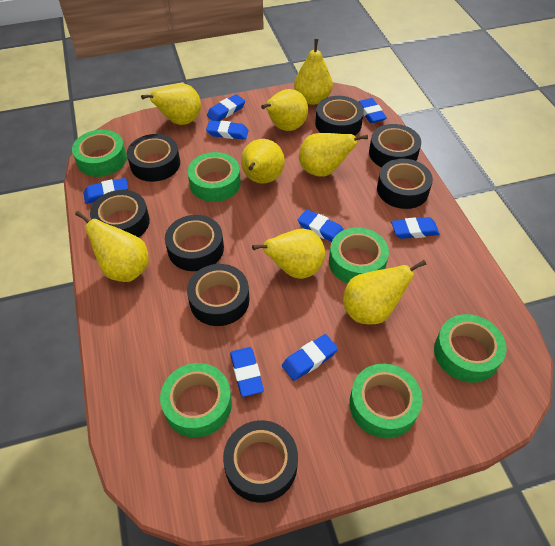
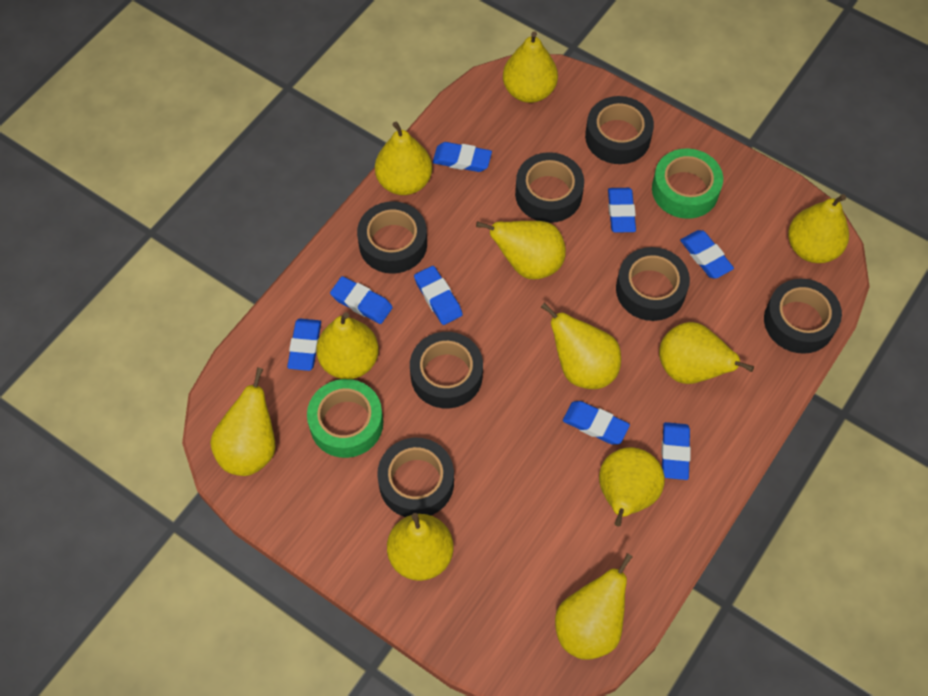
black tape: [90,190,150,237] [127,134,180,182] [165,215,224,271] [187,264,249,326] [223,420,298,503] [315,96,364,136] [369,124,421,167] [377,159,433,209] = 8 -> [357,201,427,274] [377,438,454,517] [410,332,483,408] [515,152,584,223] [585,96,654,164] [616,247,690,321] [764,279,842,354] = 7
green tape: [72,130,127,177] [160,363,232,438] [187,152,241,202] [329,228,389,283] [349,364,422,438] [434,314,506,383] = 6 -> [307,379,383,458] [652,148,723,219] = 2
yellow pear: [75,211,149,282] [141,83,201,125] [241,139,285,184] [252,229,325,279] [261,89,308,131] [294,39,333,105] [299,133,368,177] [343,260,426,324] = 8 -> [210,367,276,476] [316,312,379,379] [375,122,432,195] [387,513,454,581] [476,221,566,279] [503,31,558,103] [541,303,621,389] [555,553,633,660] [599,447,665,527] [659,322,754,384] [788,194,849,263] = 11

